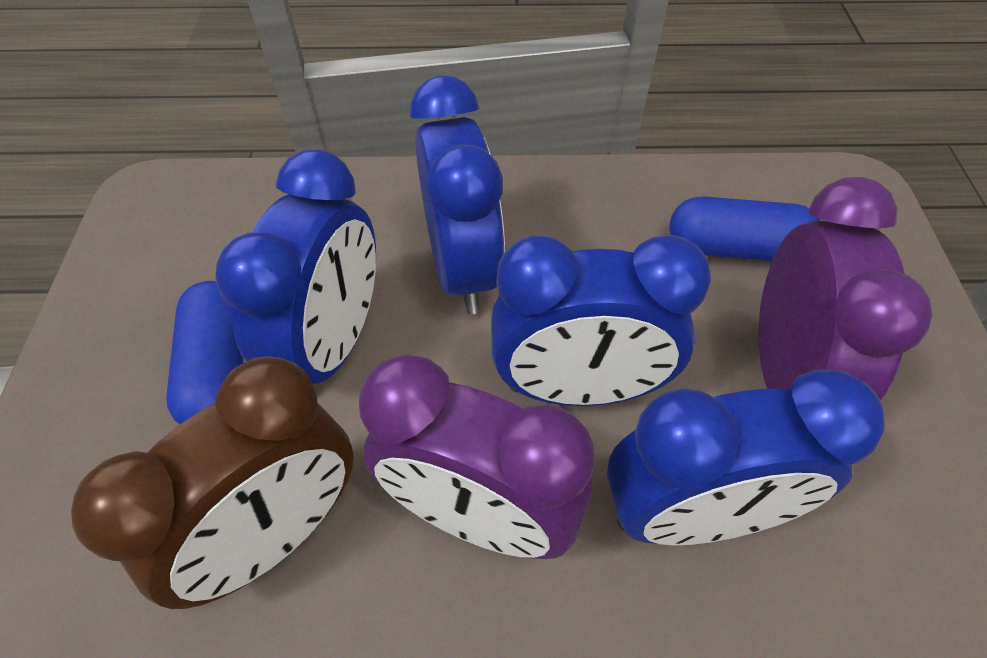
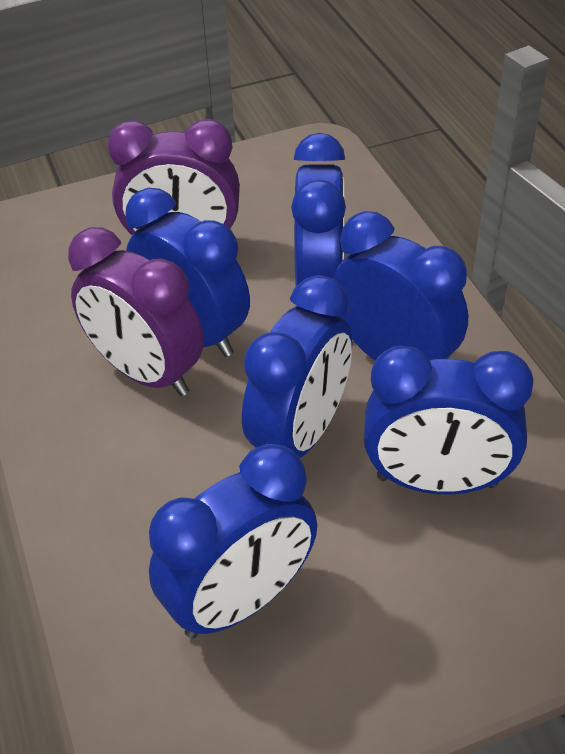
blue capsule: [166,281,244,424] [670,196,820,261] = 2 -> none = 0
blue clock: [215,149,376,384] [410,75,505,315] [491,235,711,406] [607,370,885,545] = 4 -> [125,188,250,357] [149,444,317,638] [242,275,352,458] [291,133,346,286] [333,211,468,361] [364,346,534,494] = 6
brown clock: [71,356,354,609] = 1 -> none = 0

